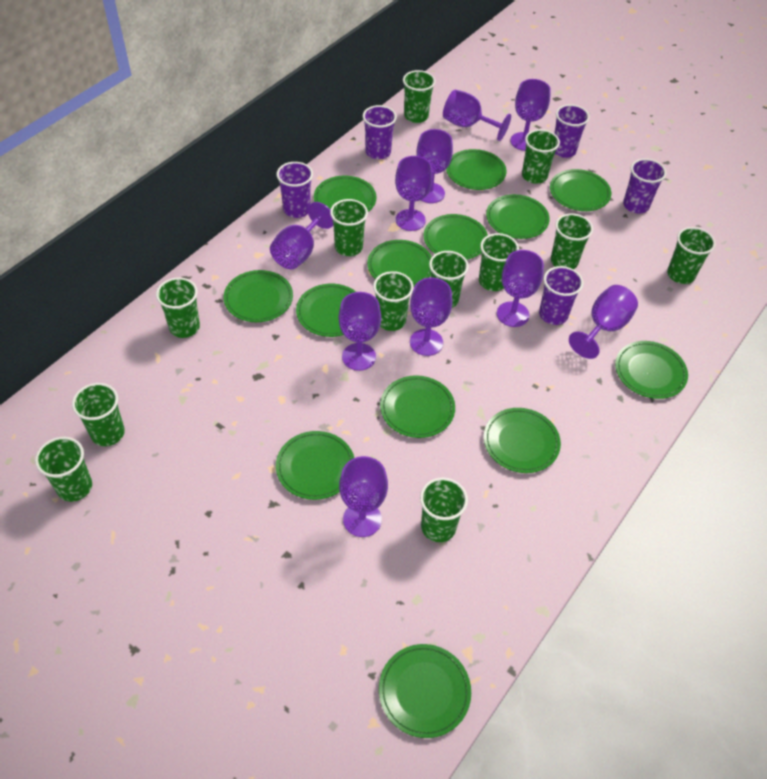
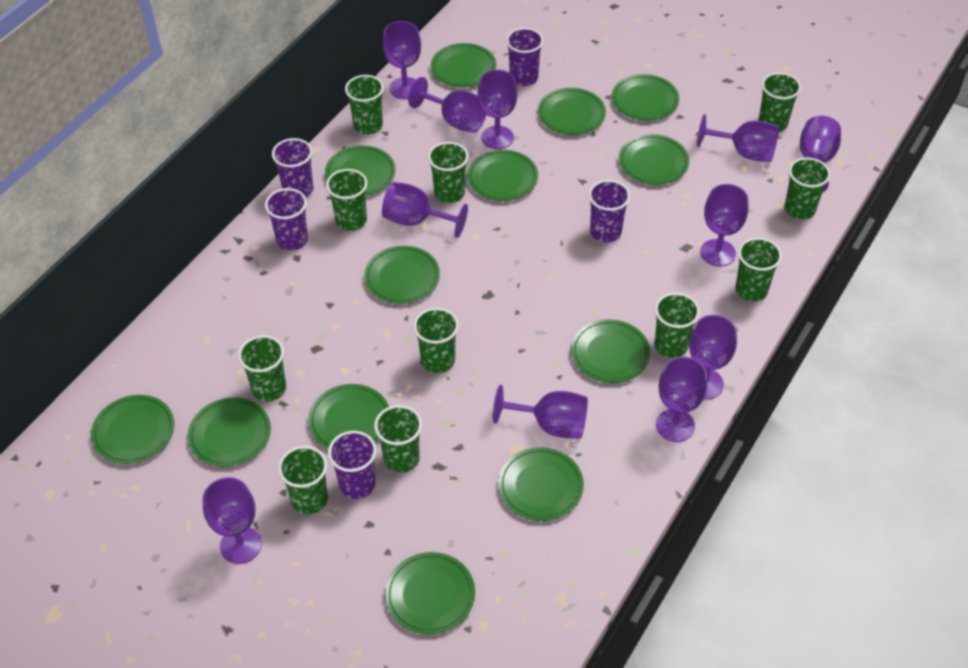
green cup: [35,437,92,502] [72,383,125,446] [156,278,200,338] [330,199,368,256] [373,271,414,331] [403,70,435,123] [420,478,468,542] [429,251,469,308] [479,233,519,291] [522,129,560,184] [551,213,593,269] [667,227,716,284] = 12 -> [238,335,286,401] [278,446,328,514] [326,169,368,231] [345,75,384,134] [374,405,422,473] [413,308,459,373] [428,142,468,203] [655,293,700,358] [735,238,782,302] [759,72,801,132] [785,157,831,220] = 11
purple goblet: [270,202,333,269] [339,292,381,371] [339,456,388,537] [395,156,433,231] [410,278,452,356] [416,129,453,203] [443,89,511,141] [497,250,544,327] [510,79,551,151] [569,285,638,359] = 10 -> [202,477,262,564] [382,182,468,238] [383,21,421,99] [408,77,486,133] [478,70,517,149] [493,385,588,438] [656,357,707,442] [689,315,737,399] [697,114,779,162] [700,184,749,266] [800,116,841,193] = 11

